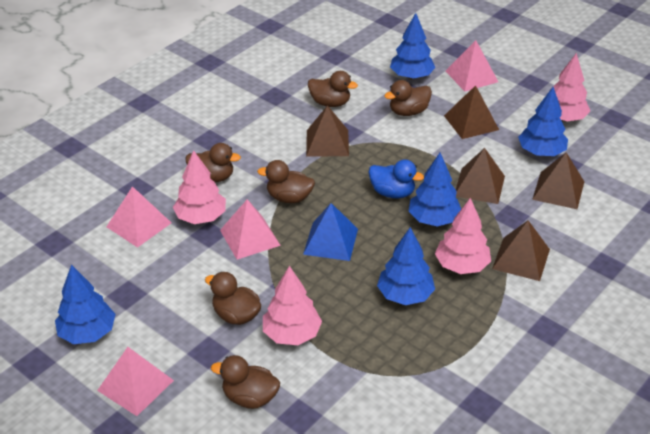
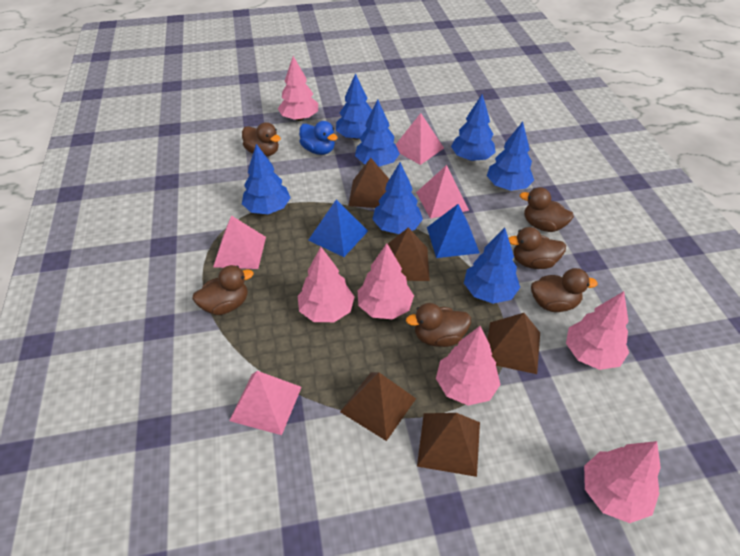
blue pyramid: [303,203,358,261] = 1 -> [308,199,368,257] [427,204,480,258] = 2
blue tree: [55,265,116,344] [377,227,435,305] [390,13,435,79] [409,153,461,226] [518,87,568,156] = 5 -> [242,144,291,214] [336,73,372,140] [355,99,400,167] [372,162,423,234] [451,94,496,161] [464,228,520,304] [487,122,534,191] = 7
pink tree: [173,150,226,224] [263,266,322,345] [435,198,491,274] [550,53,590,122] = 4 -> [278,56,318,121] [298,247,355,322] [358,243,414,319] [436,326,501,406] [566,291,629,370] [584,441,661,523] = 6

